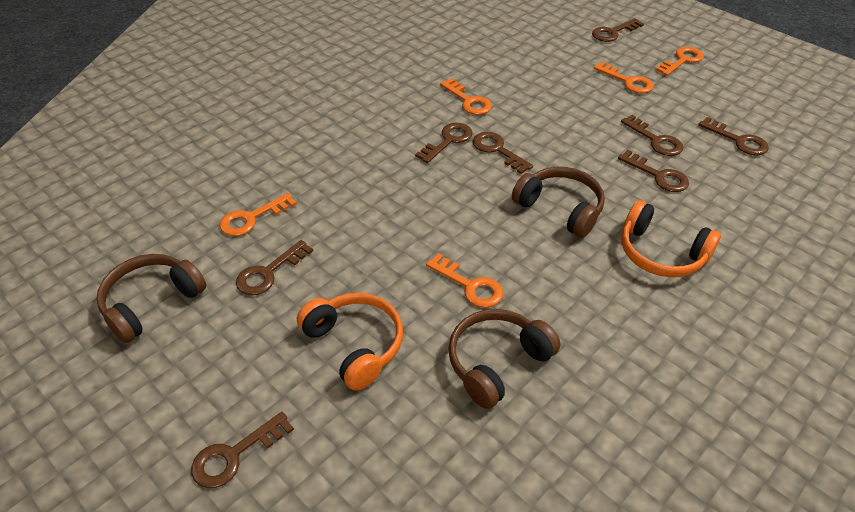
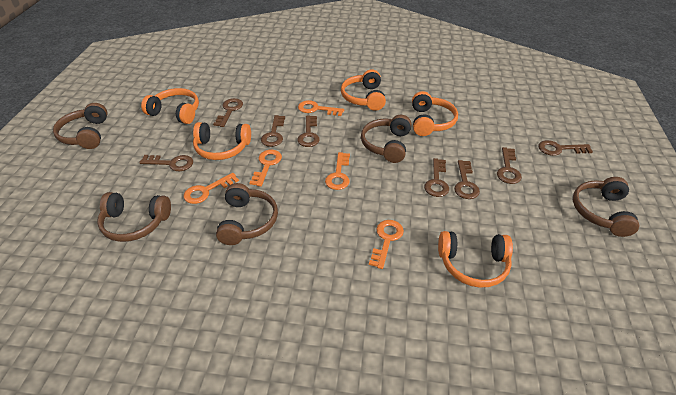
brown headphones: [96,254,206,343] [448,309,560,409] [512,167,605,238] = 3 -> [53,103,107,149] [97,192,171,242] [216,183,278,245] [361,115,412,163] [573,177,639,237] = 5
orange headphones: [297,293,403,391] [621,200,721,277] = 2 -> [141,88,199,124] [193,122,251,160] [341,69,386,111] [412,91,458,136] [438,231,513,288] = 5

